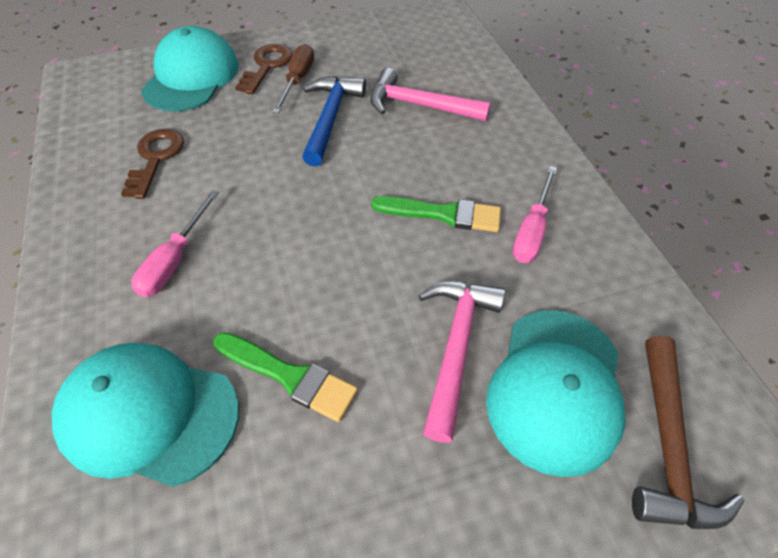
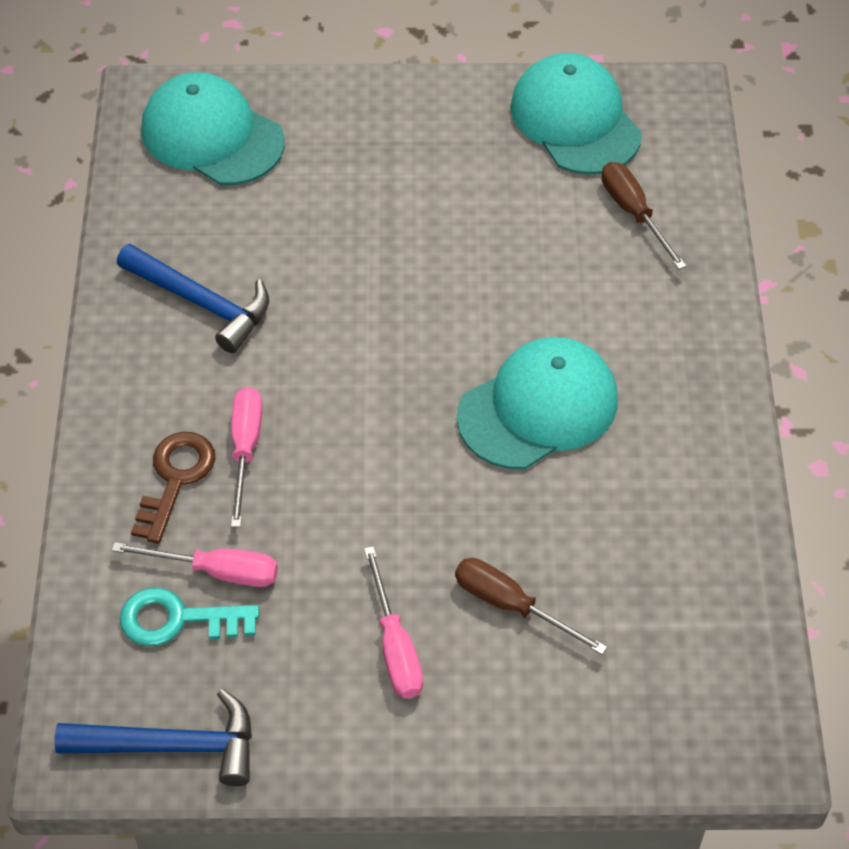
blue hammer: [302,76,366,166] = 1 -> [54,689,252,786] [117,244,269,353] = 2
brown hammer: [632,336,744,529] = 1 -> none = 0
brown key: [121,129,184,199] [235,44,292,94] = 2 -> [131,432,215,544] = 1
brown screwdriver: [273,44,314,113] = 1 -> [455,558,607,655] [602,162,686,269] = 2
green brush: [213,332,358,422] [371,196,501,232] = 2 -> none = 0
pink hammer: [370,68,491,121] [418,281,505,443] = 2 -> none = 0
pink screwdriver: [131,190,219,297] [512,166,557,263] = 2 -> [112,542,278,587] [231,387,263,527] [364,546,423,698] = 3
turquoise key: none = 0 -> [119,587,259,646] = 1

